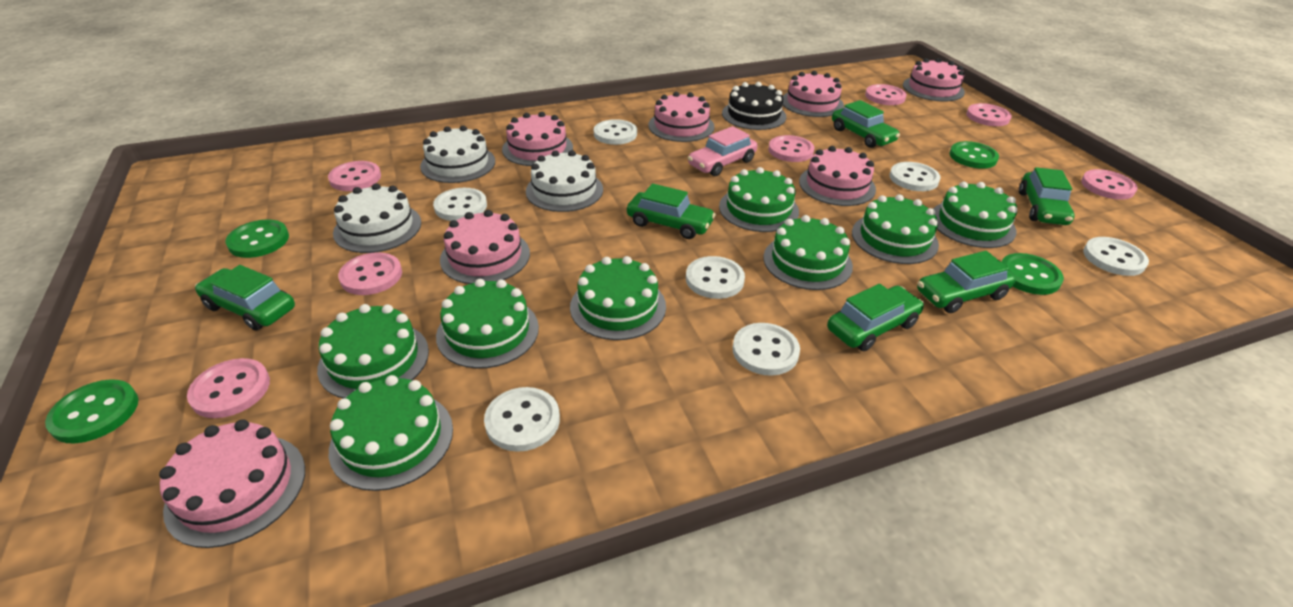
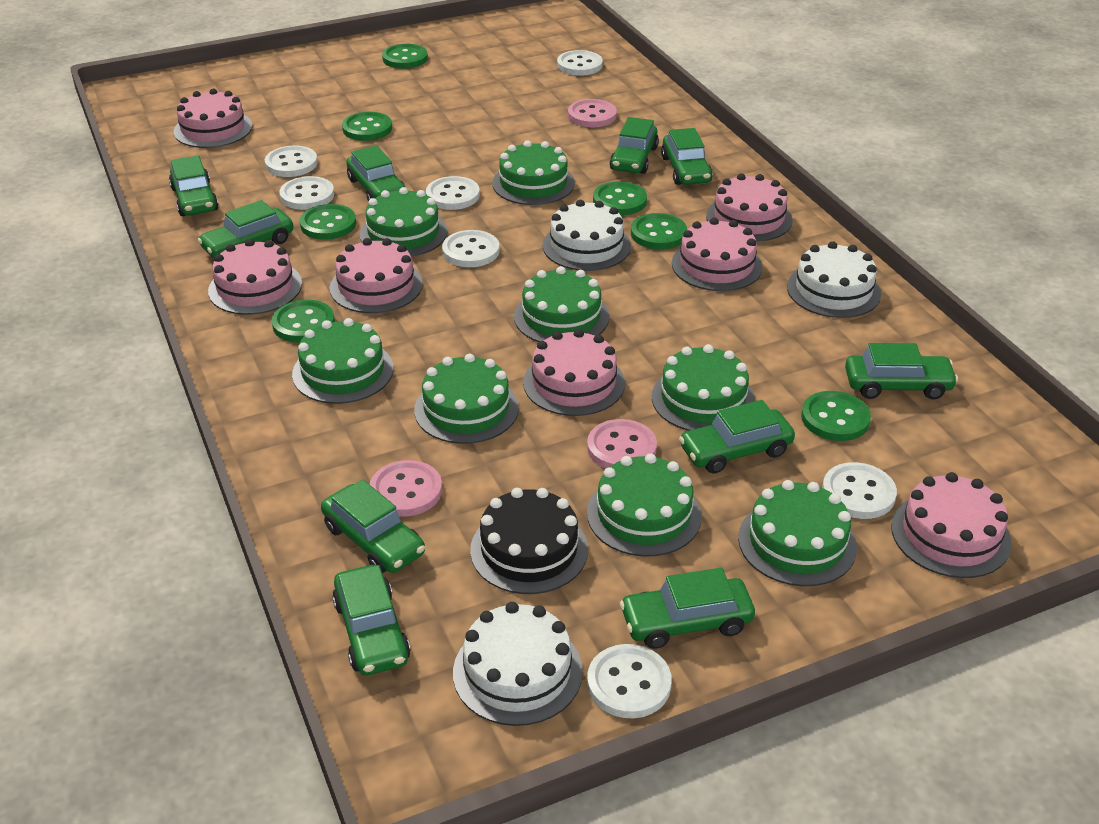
green button: [45,379,139,443] [225,219,289,258] [949,141,999,169] [1001,253,1064,295] = 4 -> [272,300,335,342] [300,204,356,240] [342,112,392,141] [382,44,428,69] [593,181,647,215] [631,213,687,249] [801,391,871,441] = 7
green car: [195,265,295,330] [627,183,716,239] [827,284,924,351] [832,100,900,148] [917,251,1016,313] [1019,167,1075,225] = 6 -> [169,155,219,216] [198,200,293,258] [321,480,425,574] [332,565,410,675] [346,145,406,202] [610,117,659,174] [620,568,755,649] [661,128,713,185] [679,400,795,474] [845,343,958,399] = 10
pink button: [187,358,270,418] [328,161,381,191] [338,252,402,295] [768,135,815,162] [865,84,906,105] [966,103,1012,126] [1081,169,1138,200] = 7 -> [370,460,442,516] [568,99,617,127] [587,419,657,469] = 3
pink car: [688,126,757,176] = 1 -> none = 0

